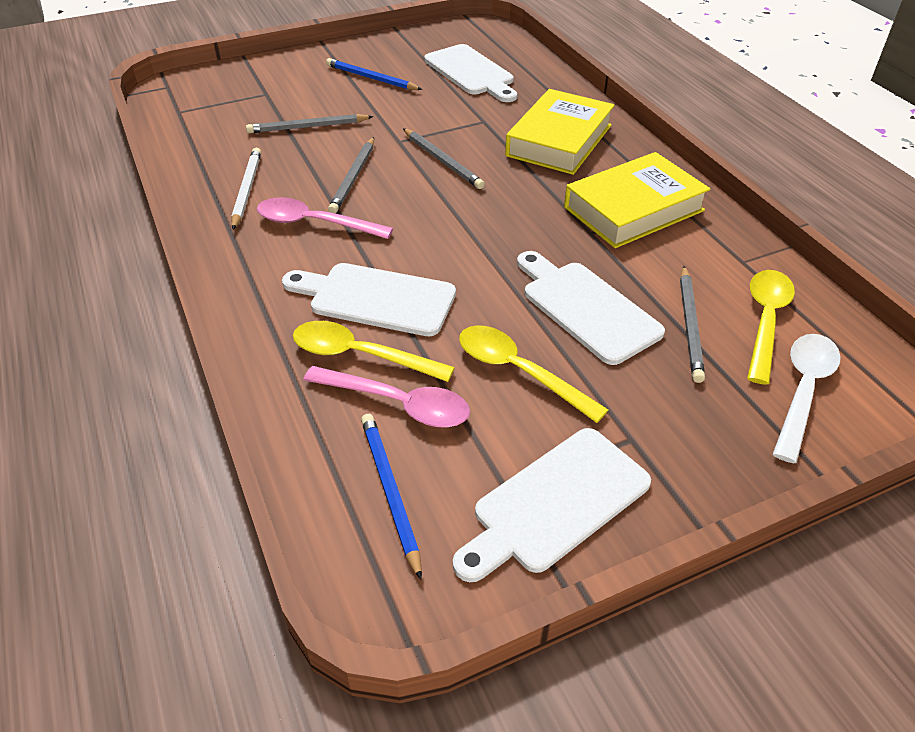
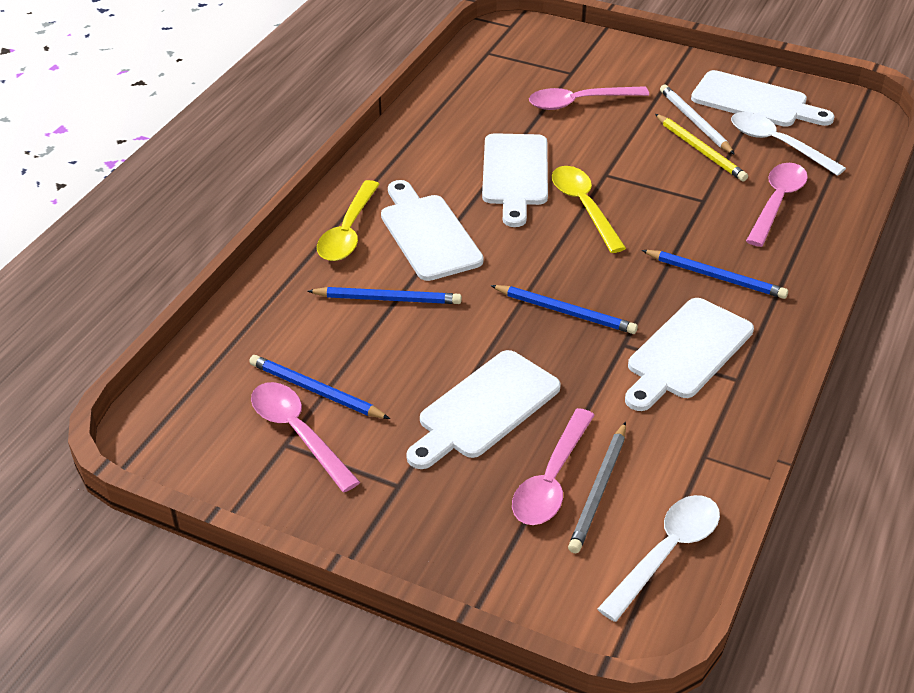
blue pencil: [326,58,422,90] [361,414,422,580] = 2 -> [249,355,390,419] [307,287,462,304] [490,285,638,334] [642,250,788,299] = 4
grey pencil: [246,114,373,133] [328,137,374,214] [403,128,485,189] [680,266,705,383] = 4 -> [568,422,626,553] = 1
pink spoon: [257,197,393,239] [303,366,470,428] = 2 -> [251,382,360,492] [512,408,595,525] [529,86,649,110] [746,163,808,247] = 4
white cutting board: [282,263,456,336] [424,44,517,102] [453,428,651,582] [517,251,665,365] = 4 -> [381,180,484,281] [406,350,561,469] [482,133,548,227] [625,298,754,411] [691,70,834,127] = 5
white spoon: [773,334,841,463] = 1 -> [597,495,720,622] [731,112,846,176] = 2
yellow book: [505,89,615,175] [564,152,710,248] = 2 -> none = 0
yellow pencil: none = 0 -> [655,114,748,181] = 1
yellow spoon: [293,321,455,382] [459,325,608,423] [747,270,795,385] = 3 -> [317,180,380,261] [552,166,626,253] = 2

